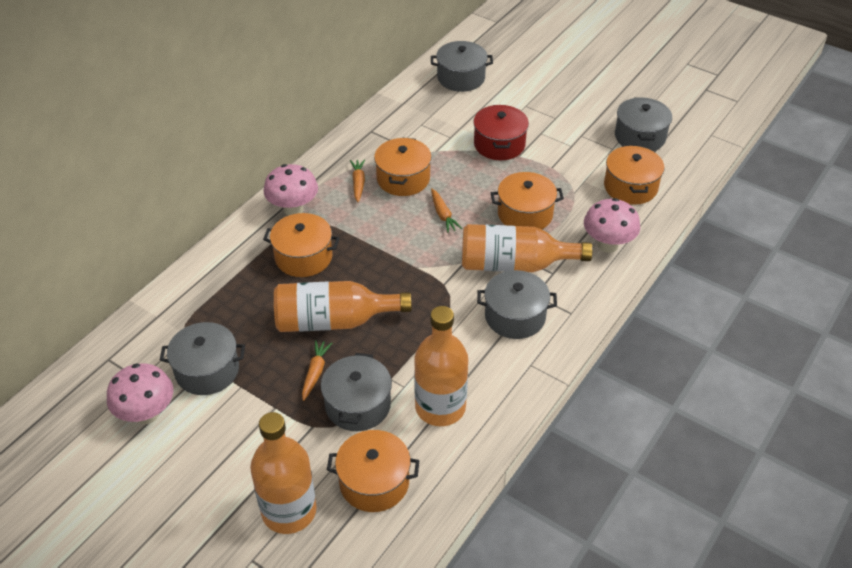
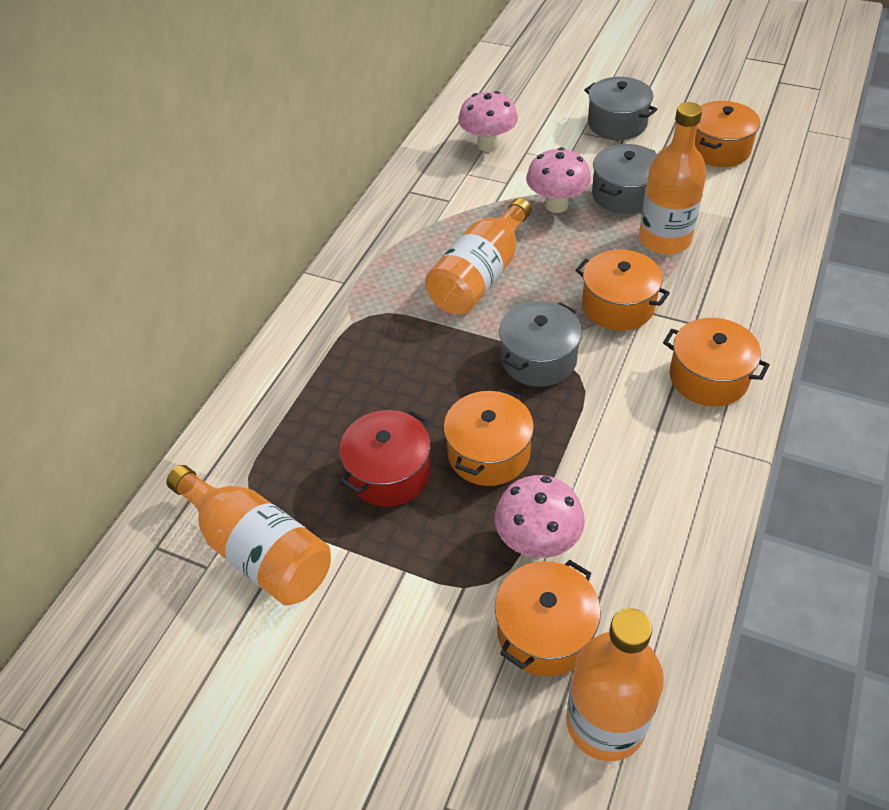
grey pot: [160,322,245,395] [321,353,392,431] [431,41,493,92] [477,270,557,339] [615,97,672,151] = 5 -> [499,301,582,387] [584,77,657,140] [592,144,657,214] = 3
orange carrot: [302,340,332,401] [350,159,365,202] [431,188,462,233] = 3 -> none = 0

